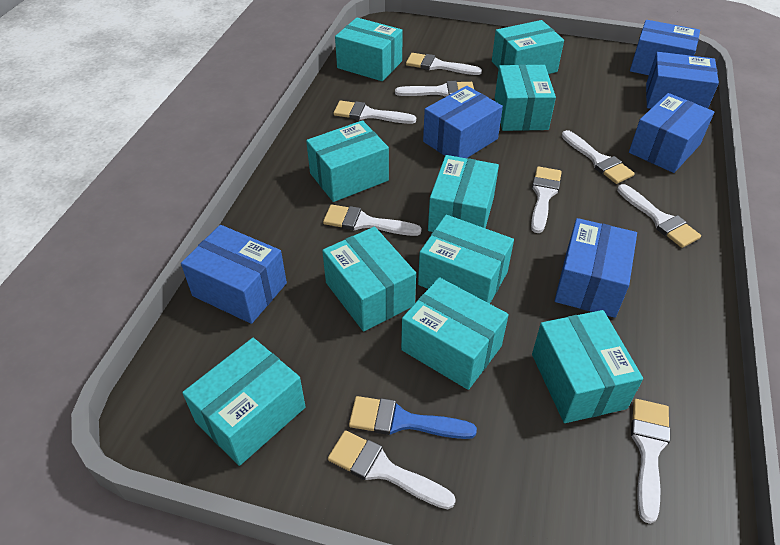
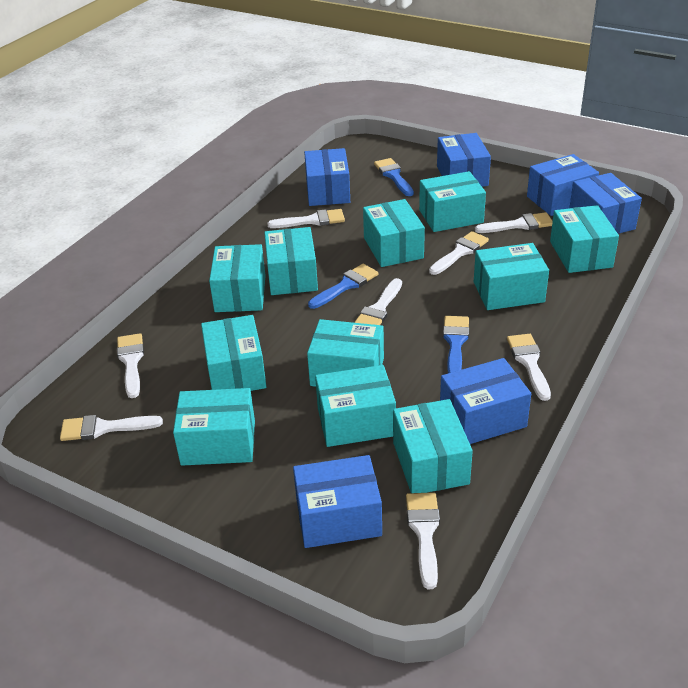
blue brush: [349,396,477,439] = 1 -> [308,264,379,309] [374,158,414,196] [443,316,469,373] = 3
turquoise box: [182,338,306,466] [306,120,389,202] [322,227,416,331] [335,18,403,81] [401,277,509,390] [418,215,514,304] [428,155,499,232] [492,20,564,74] [495,65,556,131] [532,310,643,423] = 10 -> [173,388,255,466] [201,315,266,391] [209,244,266,312] [264,227,318,295] [307,319,384,387] [315,365,396,447] [363,199,425,267] [393,399,473,493] [419,171,486,232] [474,243,549,310] [550,205,619,273] = 11
white brush: [323,204,422,236] [328,430,456,509] [333,100,416,124] [395,81,474,97] [406,53,482,75] [531,166,562,233] [562,130,634,184] [617,184,701,248] [631,399,670,524] = 9 -> [60,415,163,441] [117,333,144,398] [268,209,345,228] [354,278,402,325] [406,492,440,589] [429,231,489,275] [475,212,553,233] [507,334,551,401] = 8

